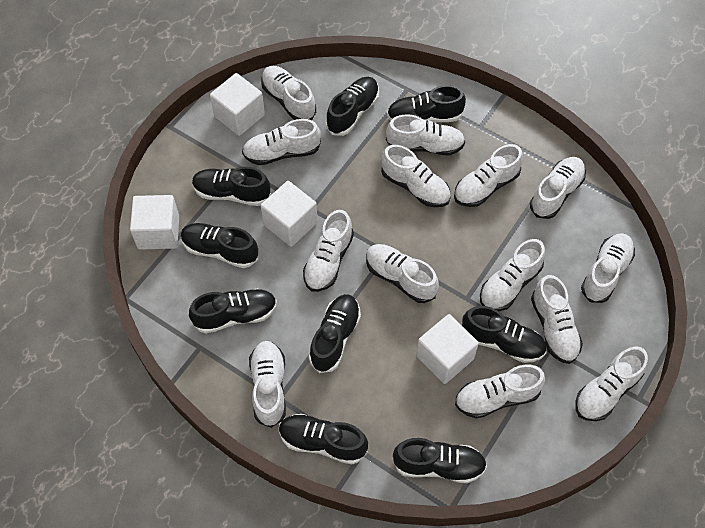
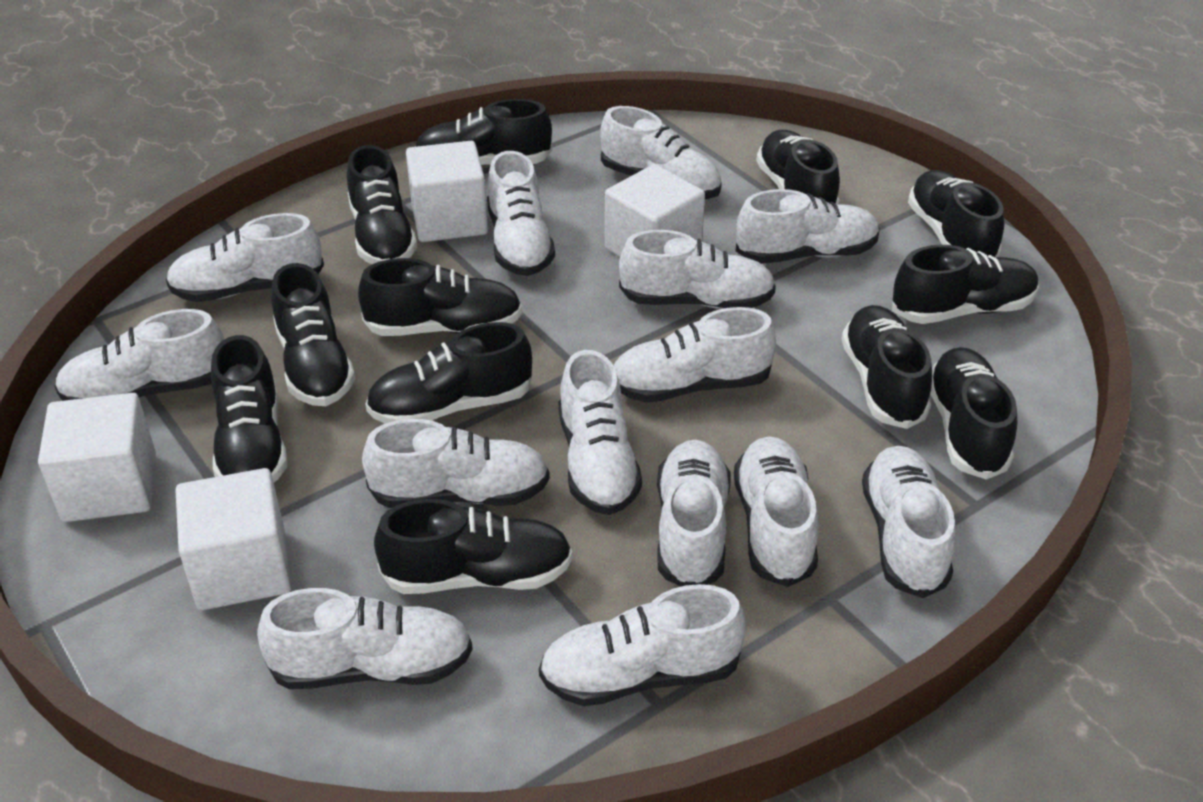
black shoe: [181,223,259,268] [189,289,277,334] [192,167,271,206] [279,414,368,465] [309,294,361,373] [326,77,379,136] [387,85,466,122] [392,438,487,483] [461,306,547,363] = 9 -> [211,335,287,482] [271,263,355,406] [347,145,417,264] [358,258,522,336] [365,322,532,424] [374,499,573,594] [415,99,552,165] [756,130,840,205] [842,305,932,429] [892,245,1039,324] [908,170,1004,257] [930,347,1017,480] = 12

